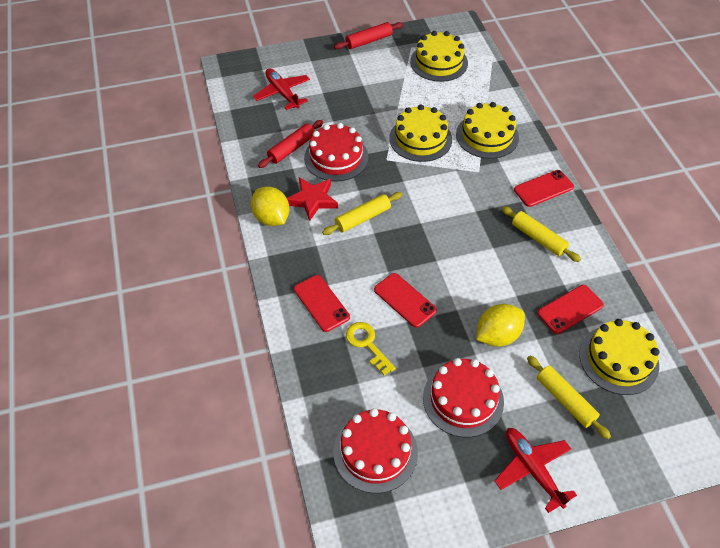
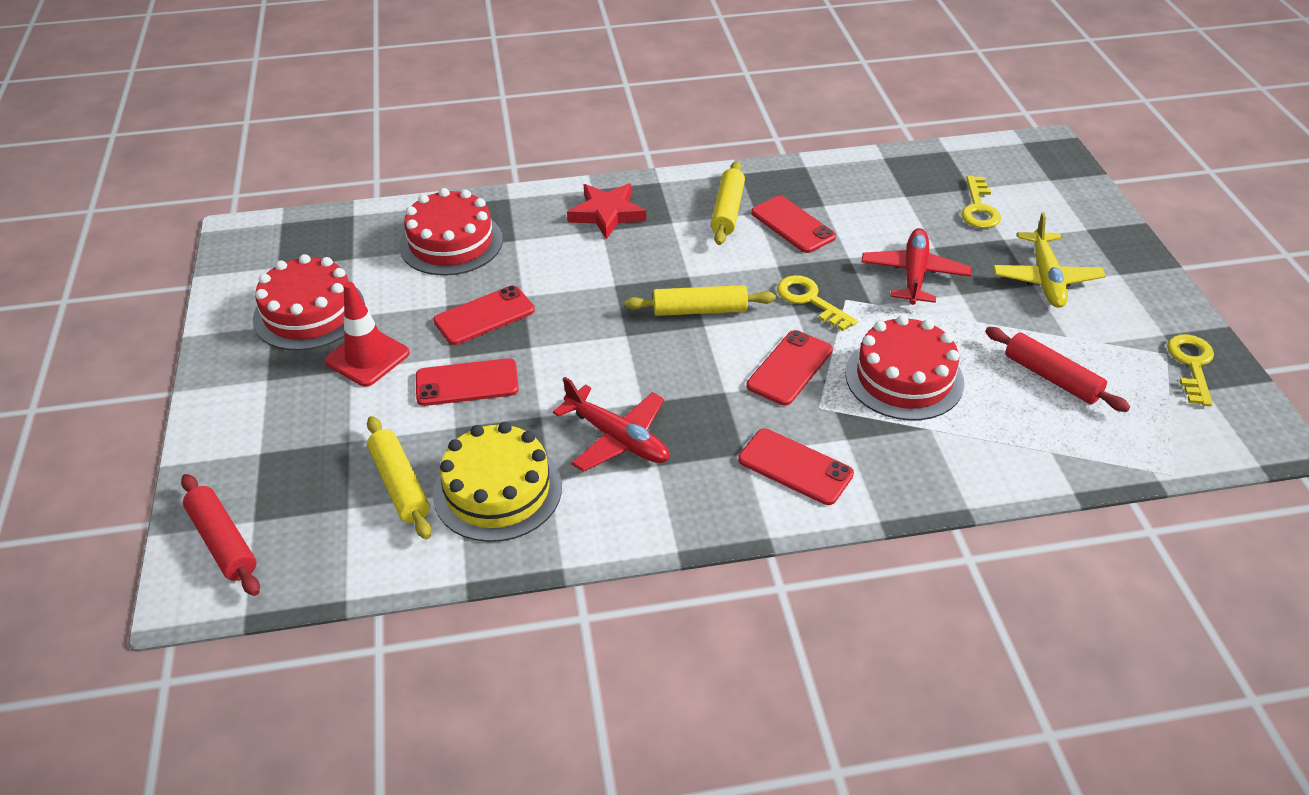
red phone: [294,275,350,332] [374,273,437,328] [514,170,574,207] [537,285,604,334] = 4 -> [416,358,519,406] [433,285,535,345] [738,429,854,505] [746,330,833,406] [751,196,836,253] = 5
red traffic cone: none = 0 -> [325,282,410,387] = 1
yellow cake: [389,104,452,162] [410,31,468,82] [456,102,519,159] [579,319,659,395] = 4 -> [433,422,562,542] = 1
yellow key: [346,322,396,375] = 1 -> [777,275,858,331] [961,176,1001,228] [1167,334,1214,406] = 3
yellow lemon: [251,187,290,226] [476,304,525,347] = 2 -> none = 0
yellow plane: none = 0 -> [993,212,1106,308] = 1

